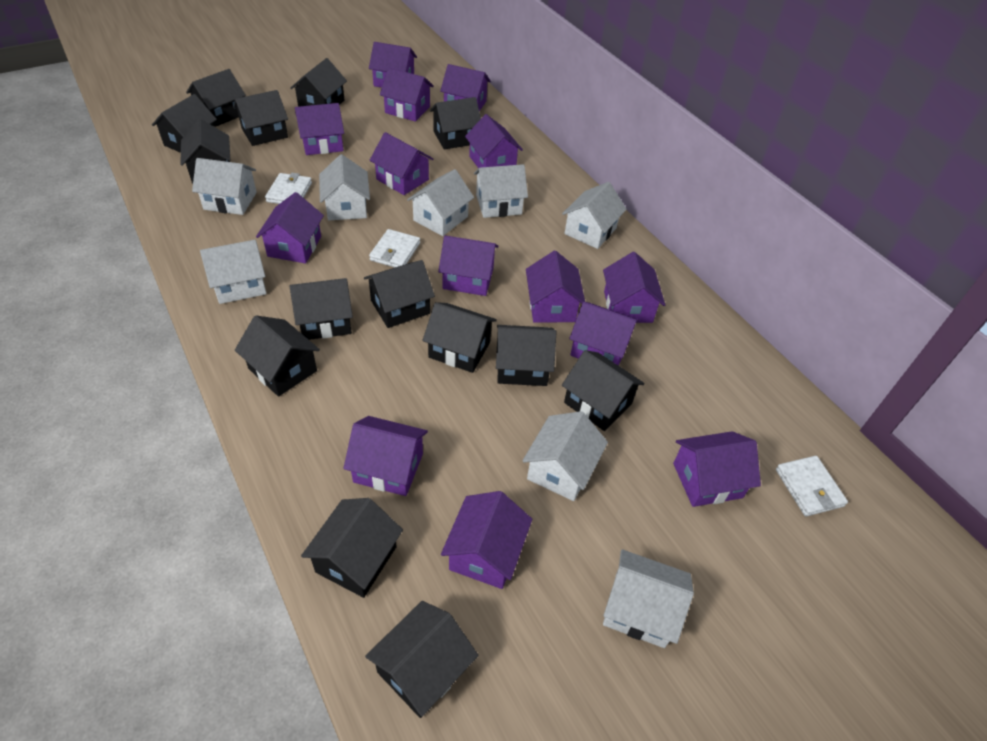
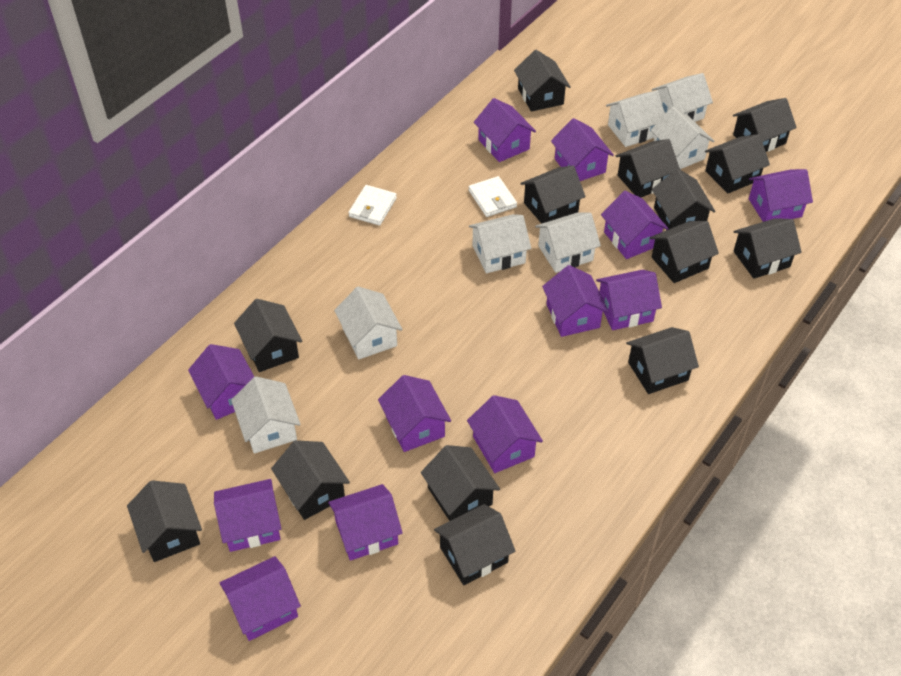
purple house: [256,192,324,263] [295,103,344,155] [343,416,428,496] [369,42,417,88] [370,132,433,195] [380,68,434,122] [438,235,499,296] [440,64,491,111] [441,491,532,589] [465,114,523,168] [526,251,585,323] [569,302,639,366] [603,252,665,323] [673,431,761,507] = 14 -> [188,344,254,420] [214,479,281,552] [220,556,301,641] [328,484,403,561] [378,375,451,452] [467,395,543,473] [474,98,536,162] [542,265,609,337] [551,118,614,181] [596,270,662,330] [601,191,669,259] [749,169,813,222] = 12
white house: [192,158,257,215] [200,240,267,304] [319,154,370,220] [407,169,474,236] [474,164,528,218] [522,411,608,501] [562,182,627,249] [603,549,694,648] = 8 -> [231,376,301,453] [334,286,402,360] [469,214,531,273] [535,212,601,273] [606,91,665,147] [650,107,714,169] [652,73,713,122] = 7
white wallet: [265,173,312,204] [369,229,420,267] [776,456,848,517] = 3 -> [348,185,397,226] [469,176,517,217] = 2

